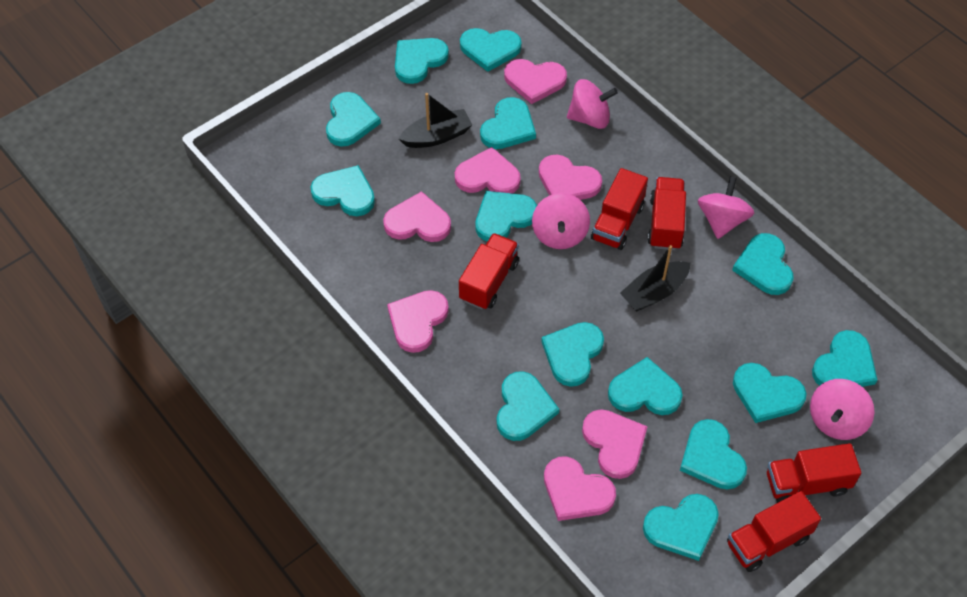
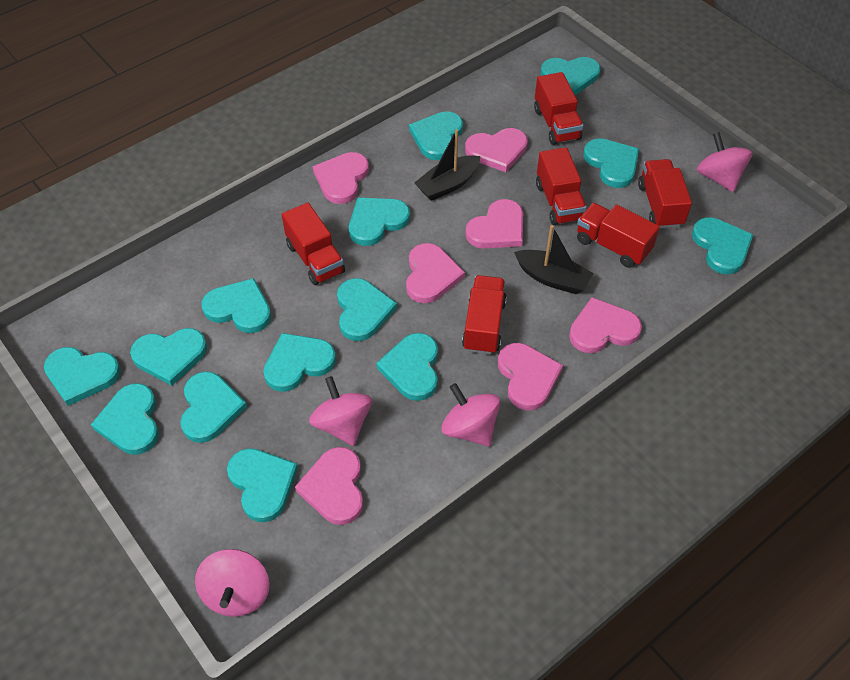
red truck: [459,233,519,310] [591,168,648,250] [647,177,686,250] [727,491,821,572] [767,443,861,503] = 5 -> [282,203,345,285] [462,275,507,354] [534,72,584,145] [536,147,587,225] [577,203,660,268] [638,159,692,228] = 6

